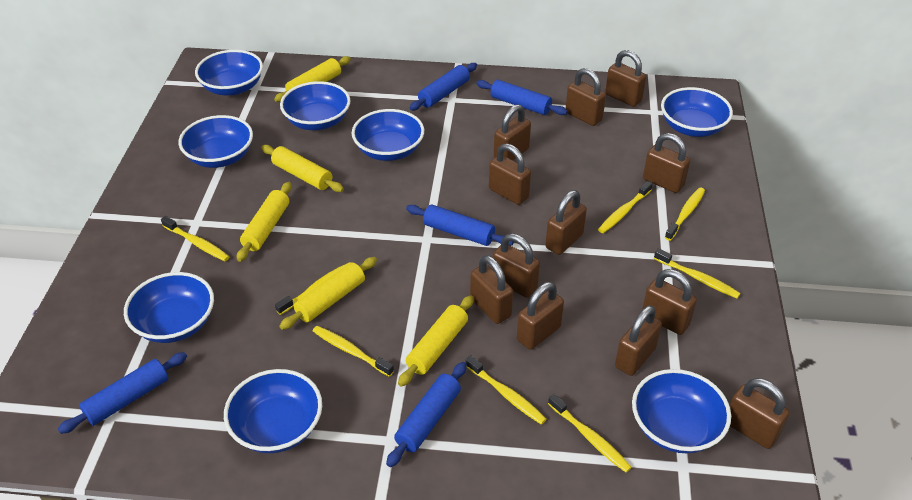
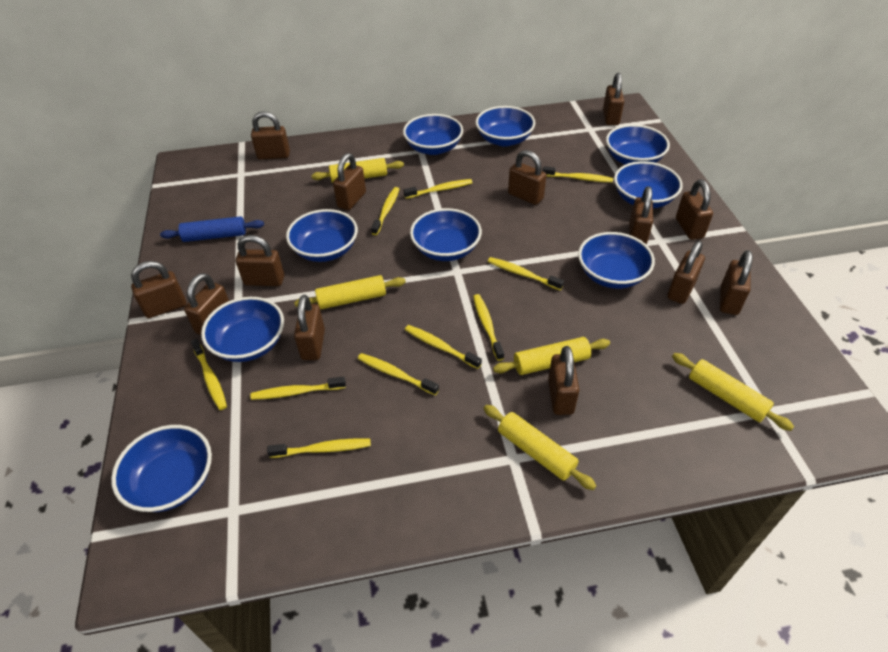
blue bowl: [124,272,214,343] [179,115,253,168] [195,50,263,96] [224,369,322,453] [280,81,351,130] [352,109,424,161] [632,369,731,453] [661,87,733,137] = 8 -> [111,425,212,512] [201,297,284,362] [286,209,358,262] [403,114,463,155] [410,208,482,261] [476,106,535,147] [578,232,655,289] [606,124,670,165] [614,161,683,208] = 9
blue rolling pin: [58,352,187,434] [386,362,467,467] [406,205,514,246] [409,63,477,111] [476,80,568,115] = 5 -> [160,216,264,242] = 1
brown padlock: [470,255,513,324] [489,143,531,205] [492,233,540,298] [494,104,531,160] [517,282,564,350] [545,190,587,255] [566,68,606,126] [605,50,646,107] [615,305,662,376] [642,269,697,335] [643,133,690,193] [730,378,789,449] = 12 -> [131,261,186,318] [184,273,229,335] [236,235,284,286] [251,111,290,160] [294,295,325,360] [333,153,366,210] [508,150,546,205] [548,346,579,415] [603,73,624,125] [629,186,653,245] [667,241,705,304] [676,180,713,240] [720,250,753,315] = 13
yellow toothbrush: [161,216,230,261] [275,262,351,315] [313,326,394,377] [465,355,547,425] [548,394,632,473] [598,181,653,233] [654,248,741,299] [665,187,705,241] = 8 -> [191,339,227,410] [251,376,346,400] [267,439,371,458] [358,353,439,395] [371,187,399,235] [403,179,472,199] [405,325,482,369] [473,294,504,361] [488,257,564,290] [542,166,613,183] = 10

